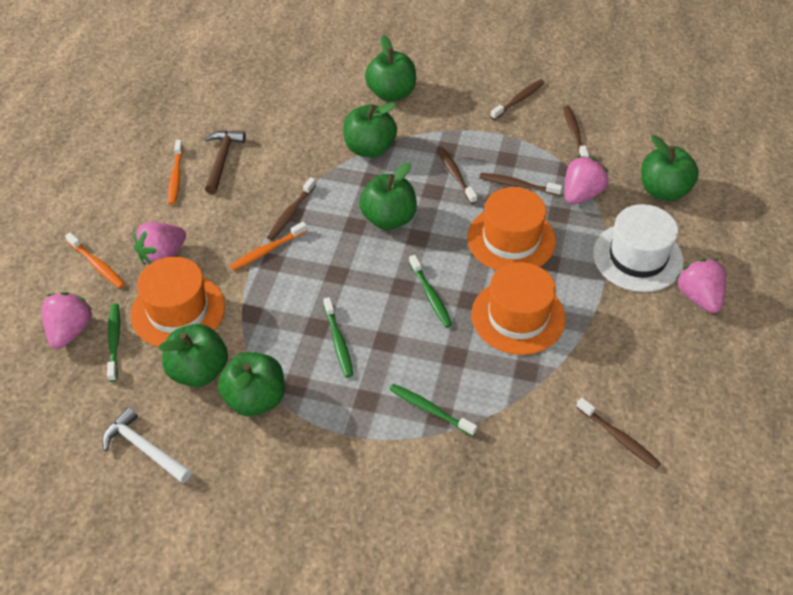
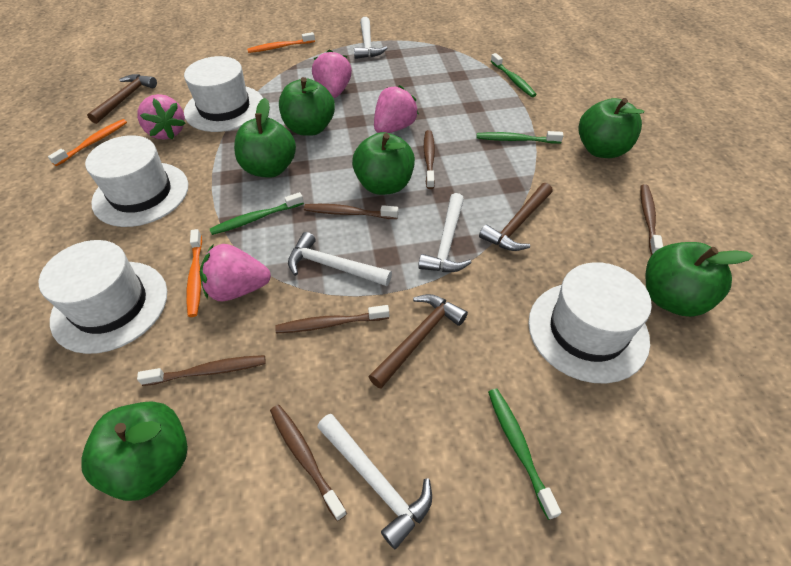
brown hammer: [205,130,246,194] = 1 -> [87,74,157,124] [368,294,468,389] [479,183,553,251] = 3
orange hat: [131,257,225,347] [467,187,556,270] [472,262,566,355] = 3 -> none = 0
white hammer: [102,407,192,483] = 1 -> [288,232,392,286] [317,414,432,549] [354,17,387,59] [418,193,472,272] = 4
white hat: [593,204,684,292] = 1 -> [39,240,167,354] [85,135,188,227] [184,56,263,132] [528,262,652,383] = 4

